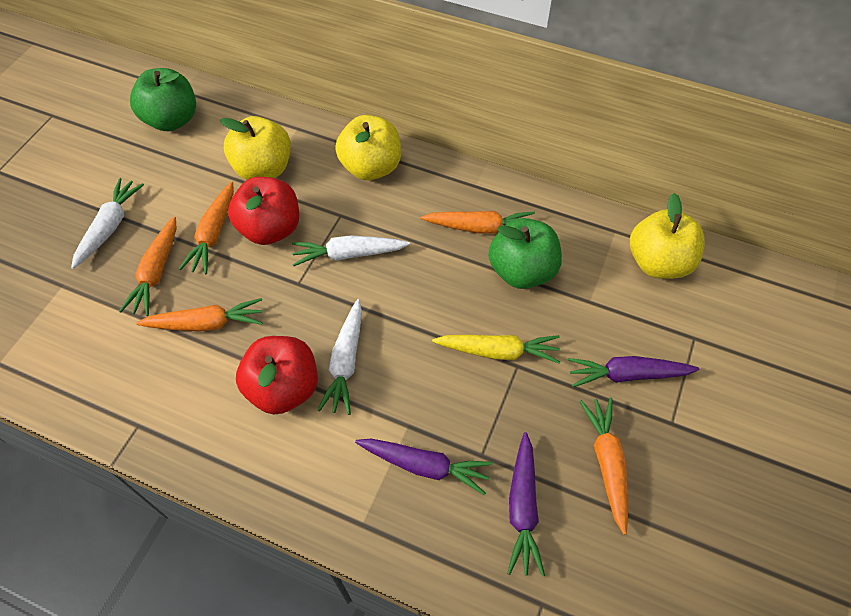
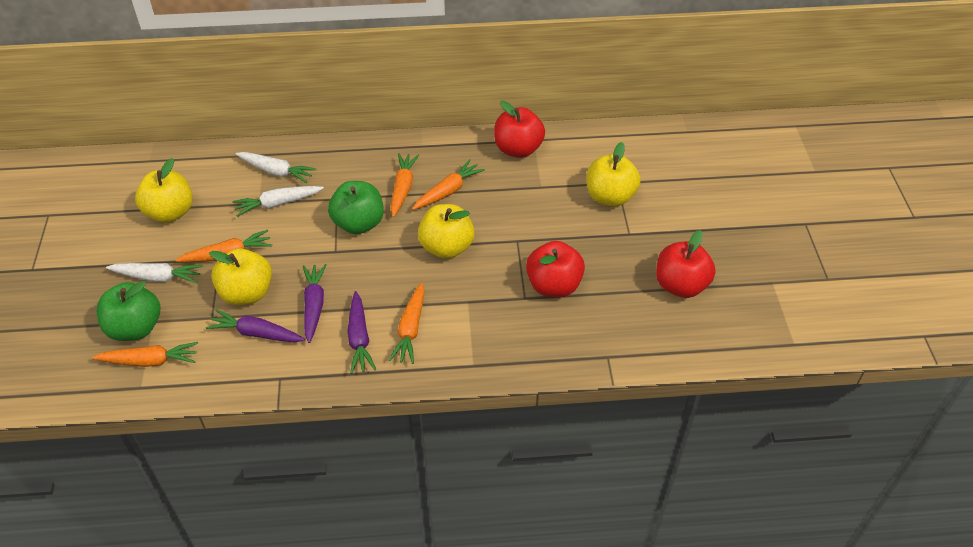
red apple: [228,177,299,245] [236,336,318,414] = 2 -> [494,101,545,158] [526,241,585,297] [656,230,716,298] = 3
yellow apple: [220,116,291,180] [335,115,401,180] [630,193,705,279] = 3 -> [135,158,193,223] [209,248,272,305] [418,204,475,259] [587,142,641,207] = 4
yellow carrot: [432,335,560,364] = 1 -> none = 0

